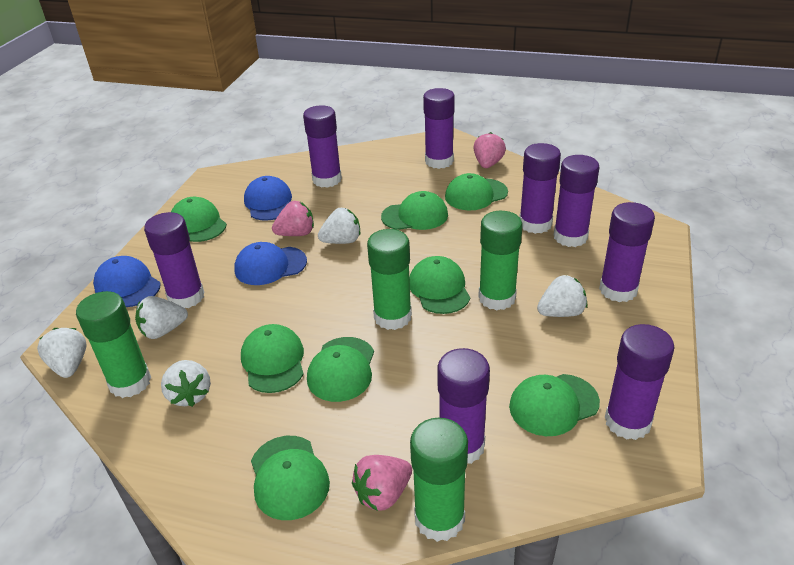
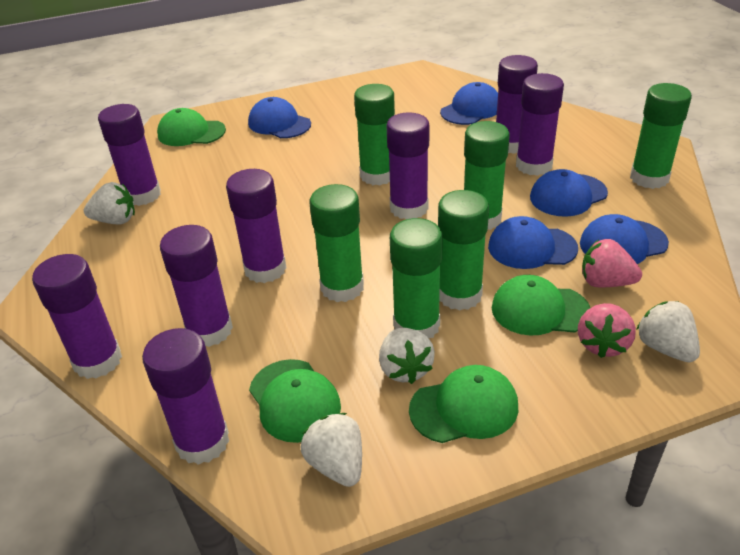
blue cap: [93,256,161,307] [234,242,307,285] [244,176,292,221] = 3 -> [248,97,311,138] [440,82,498,125] [488,216,578,269] [530,169,608,217] [580,214,669,264] = 5
green cap: [171,197,227,242] [241,324,304,393] [251,436,330,520] [307,337,374,402] [381,191,448,230] [409,256,470,314] [445,173,508,210] [509,374,600,436] = 8 -> [157,108,226,146] [249,359,341,443] [409,365,518,443] [492,275,590,336] = 4
green glue stick: [76,291,151,398] [367,229,412,330] [410,418,468,542] [478,211,523,310] = 4 -> [309,184,364,302] [354,84,395,185] [390,218,443,338] [438,190,489,311] [464,121,510,230] [630,83,692,189] = 6
pink strawberry: [272,201,314,236] [352,455,412,511] [473,132,506,168] = 3 -> [578,303,636,358] [582,239,642,287] = 2
white strawberry: [37,328,87,378] [135,296,188,339] [161,360,211,407] [318,208,360,244] [537,275,587,317] = 5 -> [84,182,135,225] [301,413,362,487] [379,328,435,384] [636,301,700,362] = 4

